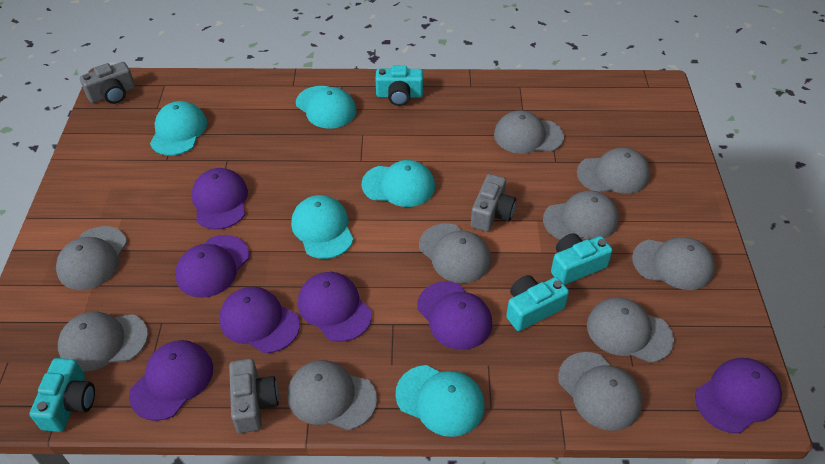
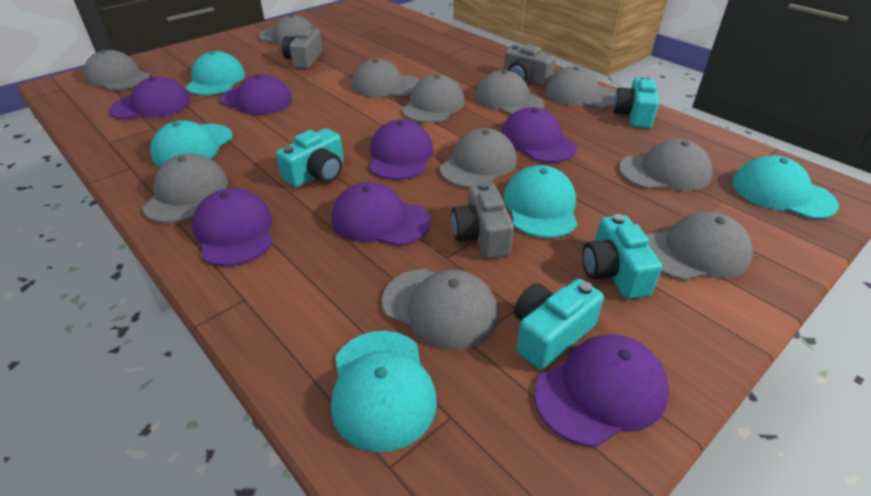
grey cap: [56,226,127,290] [58,312,148,371] [288,360,377,430] [419,223,491,283] [494,110,564,154] [543,190,619,240] [558,352,642,431] [577,147,650,194] [587,297,674,363] [632,237,715,290] = 10 -> [83,50,150,90] [142,154,228,223] [259,15,315,46] [351,59,420,97] [382,269,498,350] [402,75,465,123] [440,128,517,188] [475,70,544,115] [545,66,616,108] [619,139,713,191] [646,212,753,281] = 11

